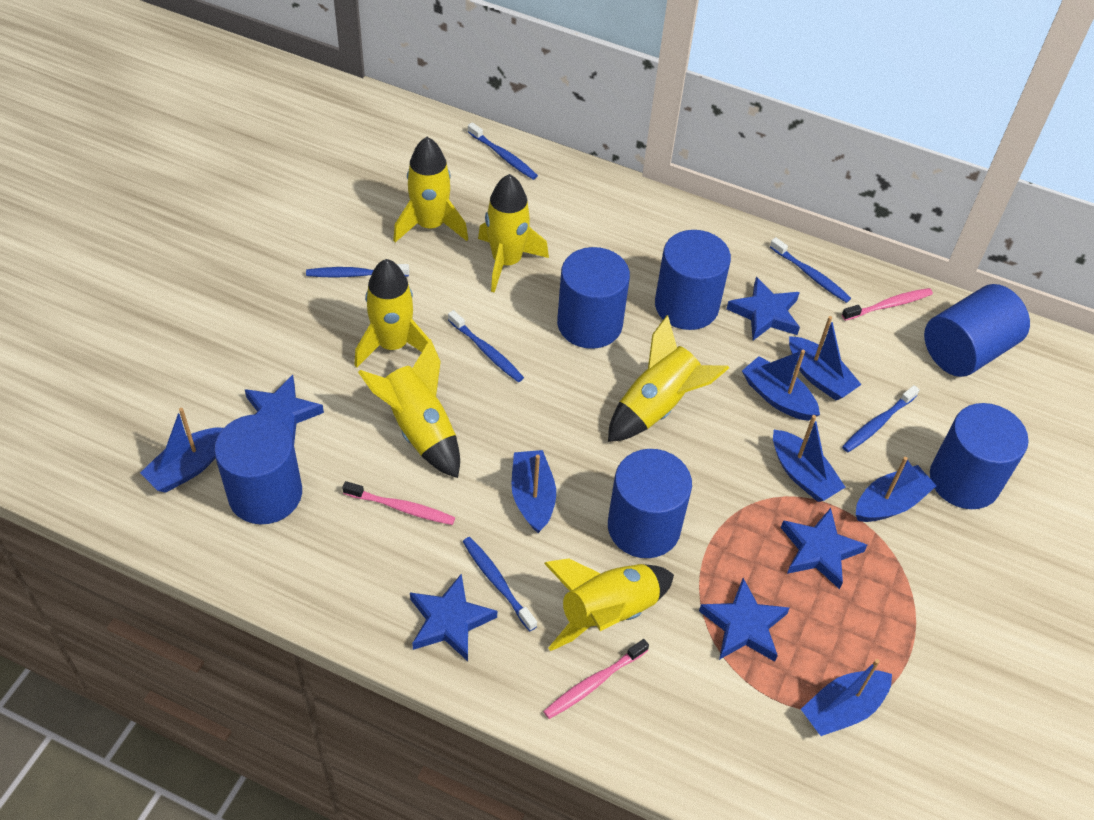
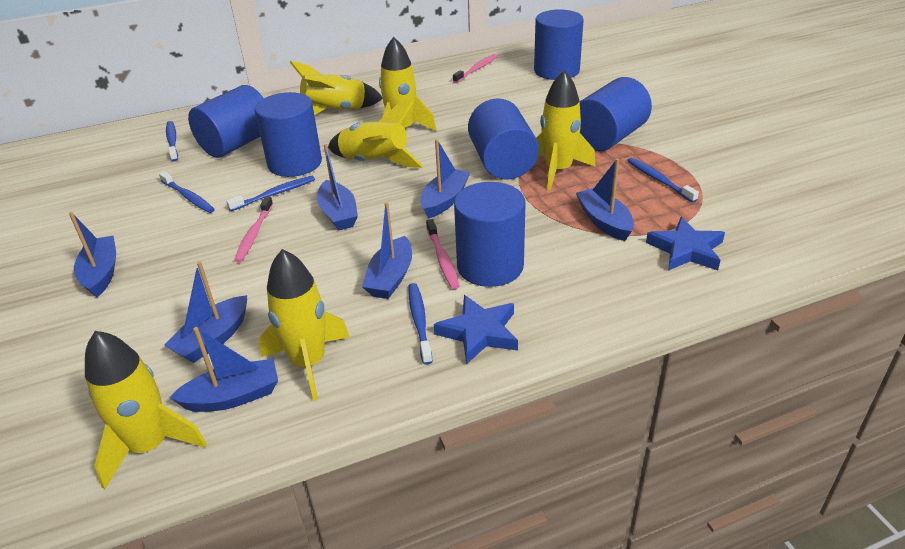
blue star: [244,375,324,443] [410,574,497,661] [699,578,790,662] [727,277,800,340] [781,508,867,589] = 5 -> [434,295,518,364] [646,217,725,271] = 2
blue toothbrush: [306,264,409,277] [448,310,524,382] [463,537,537,631] [468,122,538,180] [770,237,851,303] [842,385,920,452] = 6 -> [159,171,215,213] [166,121,178,162] [226,176,315,211] [409,283,433,365] [627,158,699,203] = 5

